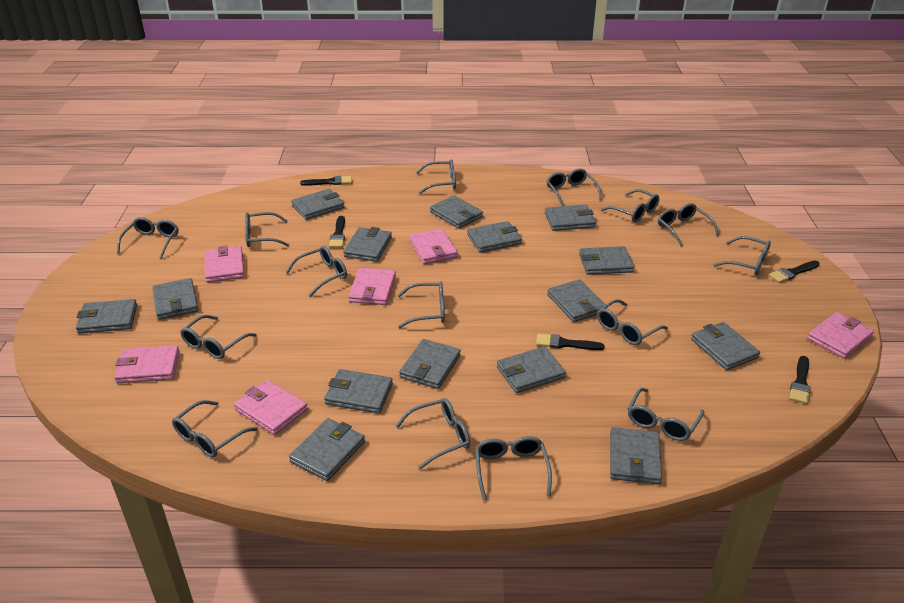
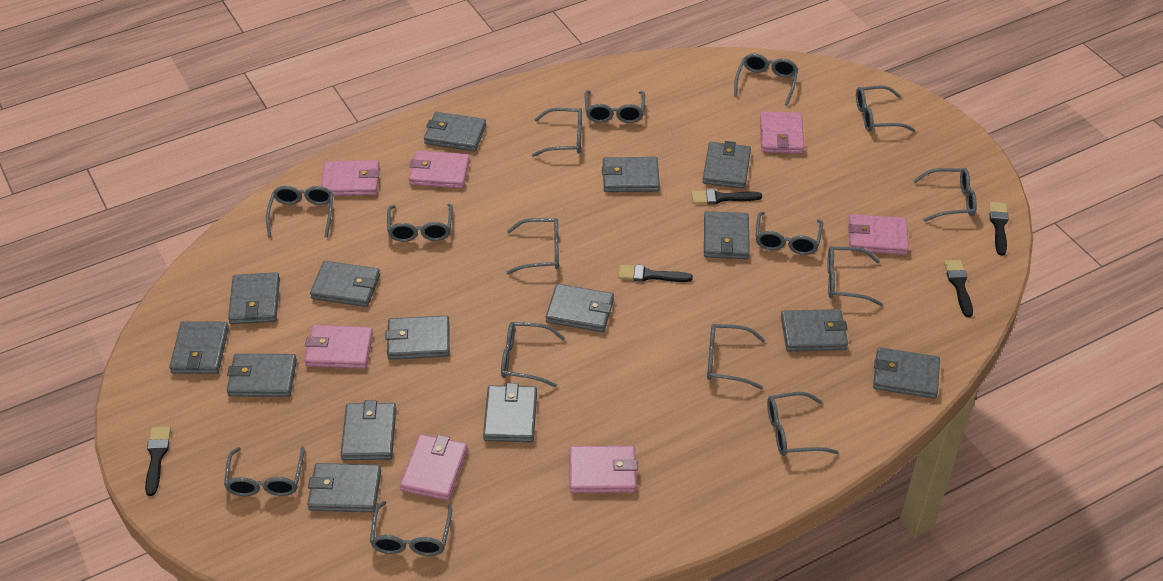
pink wallet: [114,345,180,383] [204,246,245,283] [234,380,308,435] [348,268,396,305] [409,229,458,264] [807,312,874,359] = 6 -> [304,325,373,369] [321,160,380,196] [400,434,468,501] [409,151,470,189] [570,446,638,493] [760,111,804,154] [848,214,909,255] = 7

